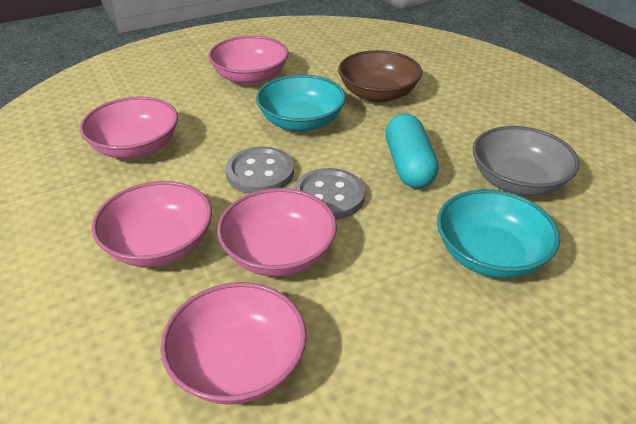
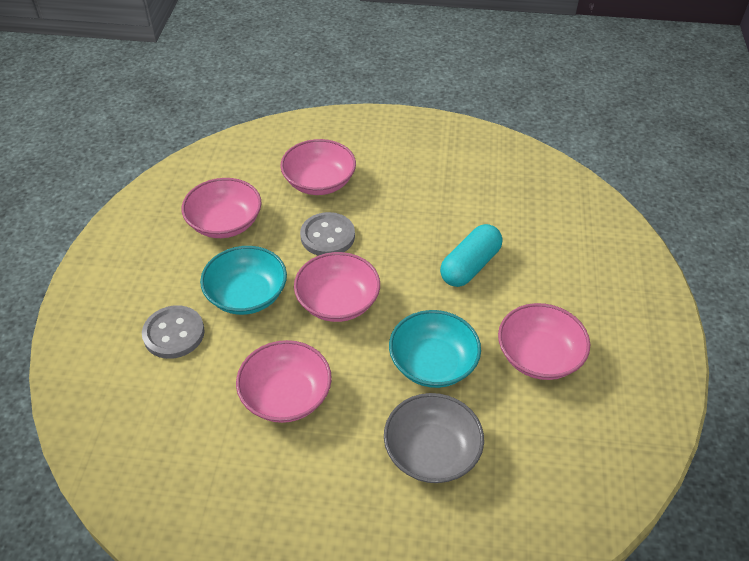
brown bowl: [338,50,422,103] = 1 -> none = 0

